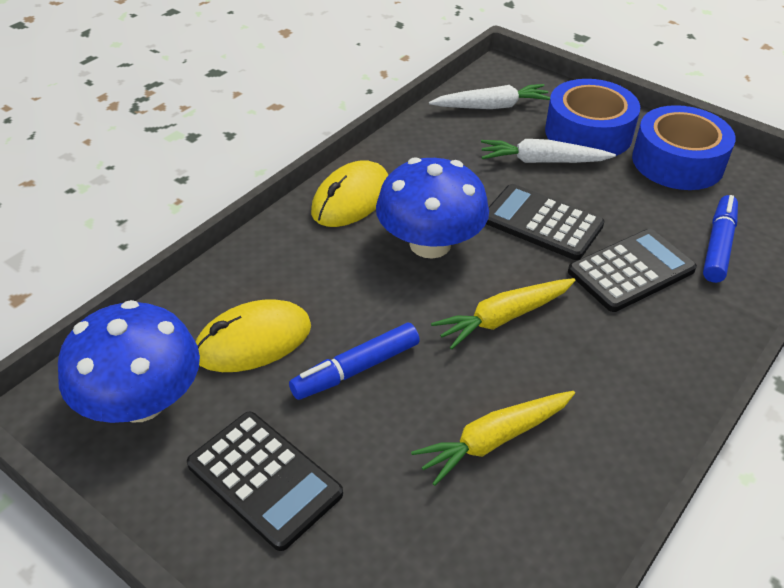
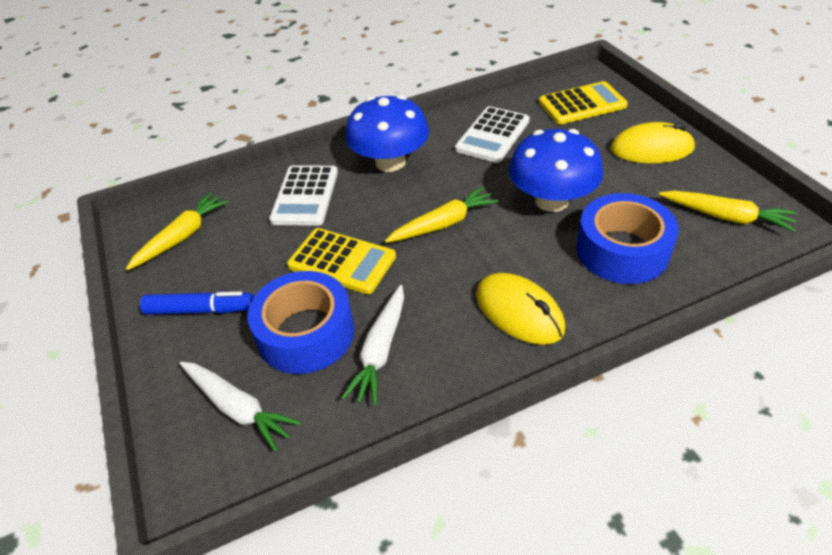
black calculator: [187,411,343,551] [486,184,604,260] [568,229,697,312] = 3 -> none = 0
blue marker: [289,323,420,400] [703,195,738,283] = 2 -> [140,291,254,315] = 1
white calculator: none = 0 -> [269,165,338,226] [455,106,530,163] = 2
yellow calculator: none = 0 -> [287,228,396,294] [539,81,628,124] = 2
yellow carrot: [411,391,575,486] [431,278,576,350] = 2 -> [126,192,229,270] [385,186,499,243] [658,191,797,232] = 3

